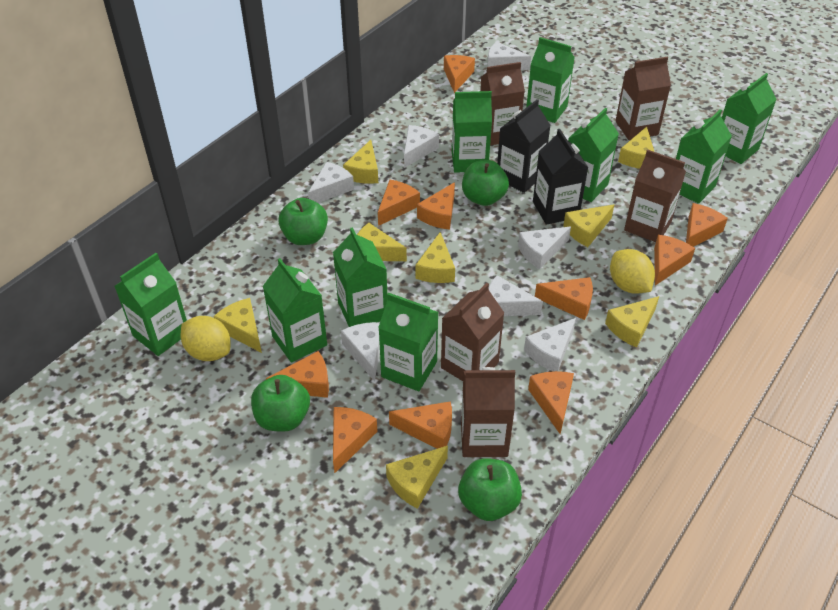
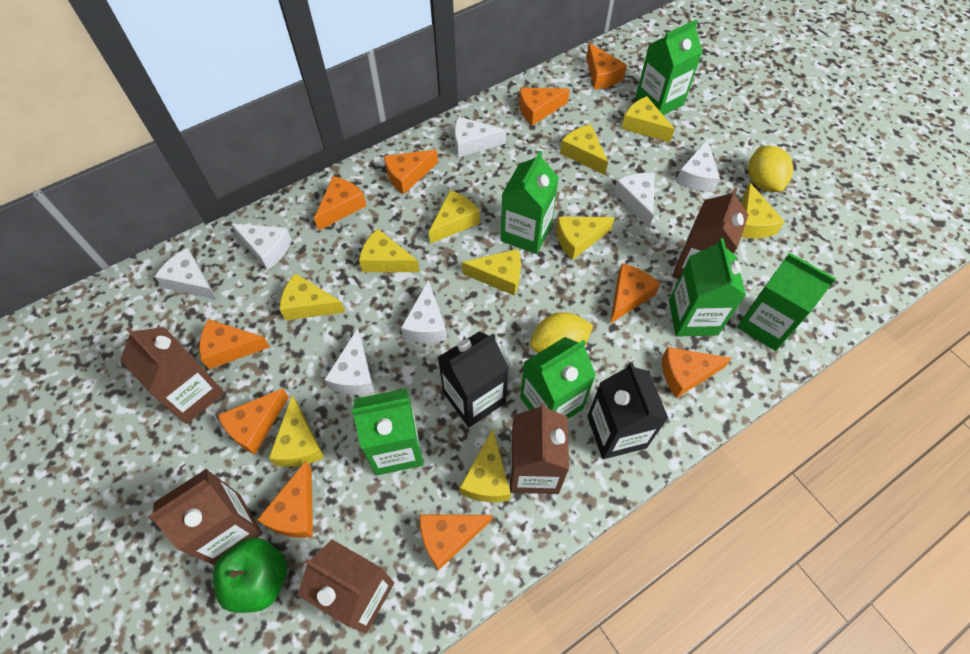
green apple: [251,375,310,432] [278,198,328,245] [458,458,522,521] [462,160,509,206] = 4 -> [213,537,287,613] = 1
green carton: [115,253,187,356] [263,258,327,363] [333,227,387,327] [378,293,438,391] [452,91,492,173] [526,37,575,123] [568,108,619,202] [676,109,732,204] [722,73,777,164] = 9 -> [351,388,423,475] [501,151,559,254] [520,337,596,420] [635,20,703,115] [669,238,746,337] [737,253,836,351] = 6
yellow cheese: [213,298,262,353] [343,140,378,184] [357,223,407,261] [386,446,448,509] [416,232,455,283] [563,205,614,247] [605,296,659,348] [618,127,654,169] = 8 -> [269,396,325,467] [279,273,346,320] [359,229,420,272] [429,190,480,244] [459,429,511,502] [462,249,521,296] [556,217,615,260] [560,124,608,175] [621,96,675,143] [741,183,785,239] = 10

